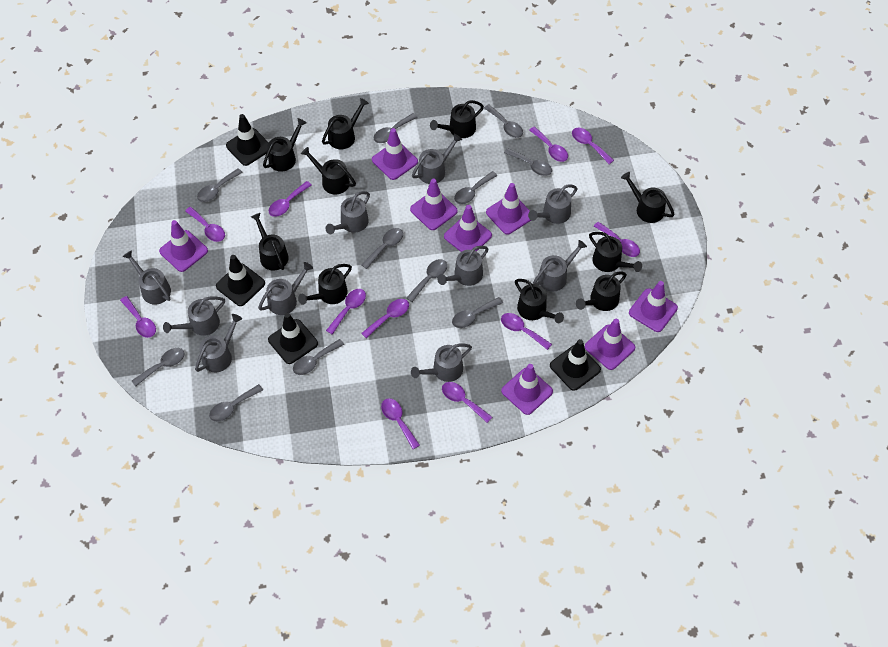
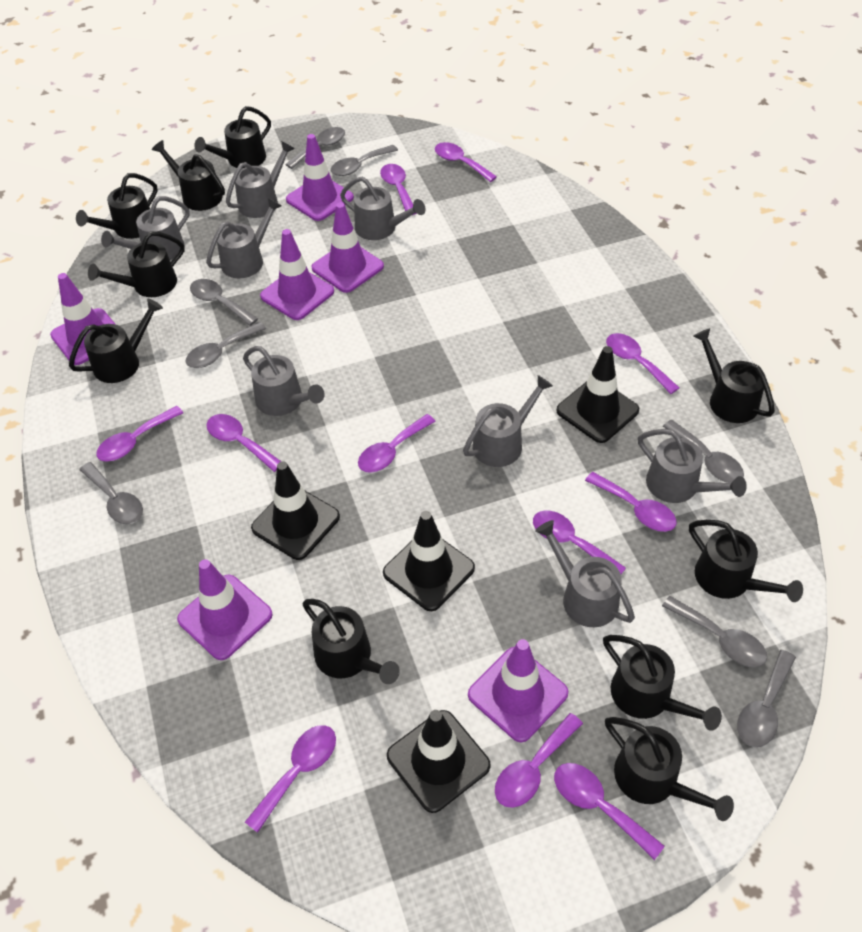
grey spoon: [132,348,184,387] [197,168,243,202] [209,384,263,422] [293,339,344,375] [361,228,403,269] [374,113,418,143] [407,259,447,302] [452,297,503,328] [454,171,497,204] [484,104,523,138] [504,148,552,176] = 11 -> [79,462,143,524] [186,322,266,368] [190,279,258,326] [285,127,345,169] [331,145,398,176] [662,596,767,667] [663,420,744,483] [737,650,796,747] = 8
grey watering can: [123,250,171,305] [163,297,225,336] [195,314,242,372] [258,262,313,315] [326,191,370,234] [411,344,472,382] [412,134,462,184] [438,246,488,286] [528,184,577,224] [533,240,587,292] = 10 -> [101,196,190,260] [206,198,282,278] [226,141,295,218] [243,346,325,416] [340,177,426,240] [463,375,553,467] [535,520,635,627] [638,429,747,503] = 8
purple traffic cone: [159,220,208,272] [372,128,418,180] [410,179,458,230] [444,205,492,252] [486,183,531,235] [501,364,553,415] [585,319,635,370] [629,281,678,332] = 8 -> [50,273,116,365] [177,559,273,660] [260,229,334,320] [286,134,354,221] [311,202,384,293] [468,639,568,742] = 6

